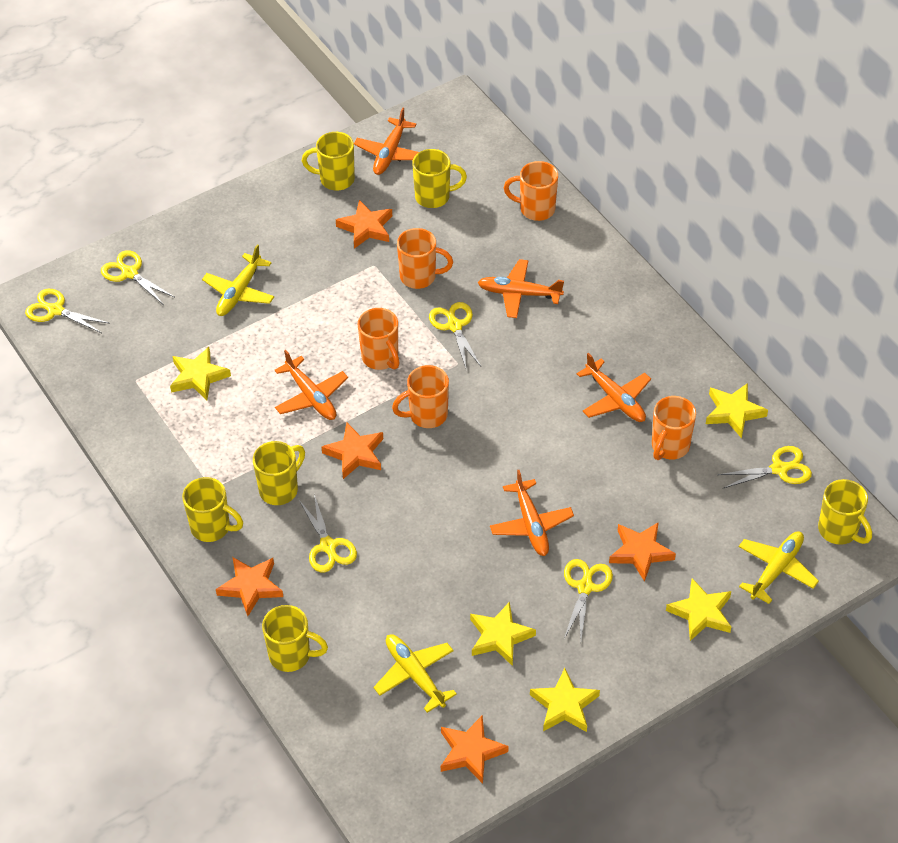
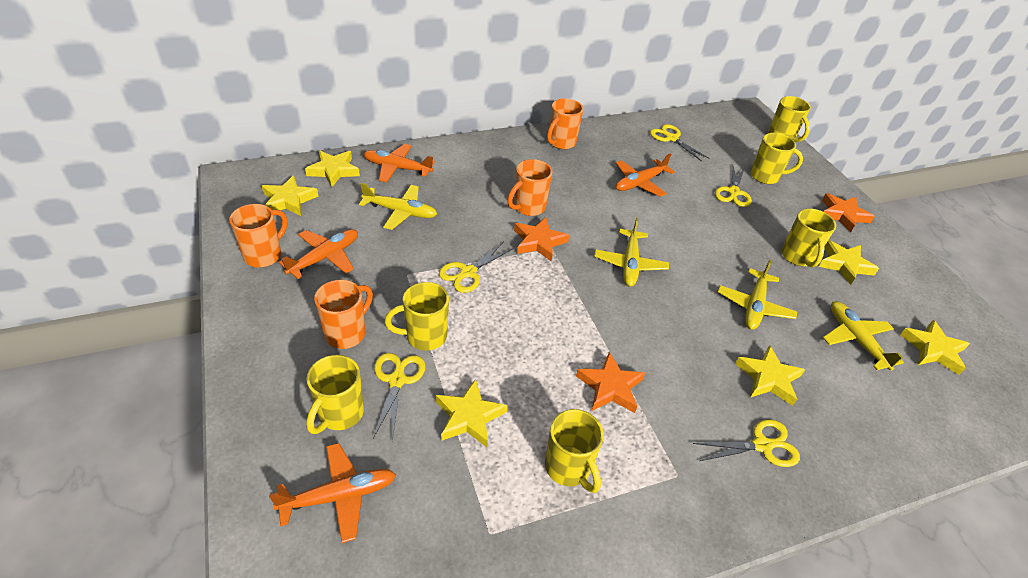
orange mug: [358,308,399,370] [392,365,449,428] [397,228,453,289] [504,161,558,221] [652,396,696,460] = 5 -> [229,204,288,268] [314,280,373,349] [507,159,552,216] [547,98,583,149] = 4
orange plane: [275,350,348,420] [354,107,419,175] [478,259,564,318] [490,470,574,556] [577,353,651,422] = 5 -> [269,443,396,543] [279,229,358,279] [364,144,435,182] [616,153,675,197] = 4
orange star: [216,557,283,616] [322,423,383,479] [336,200,392,249] [441,716,508,784] [609,522,676,582] = 5 -> [514,217,569,261] [576,352,645,413] [822,193,875,232] = 3
yellow plane: [202,244,274,316] [374,634,457,713] [739,531,819,604] = 3 -> [359,183,437,230] [594,218,669,287] [718,260,797,330] [823,301,904,371] = 4
yellow scissors: [25,289,110,333] [101,250,174,305] [299,495,357,573] [429,302,481,371] [564,559,613,640] [717,446,812,488] = 6 -> [373,353,426,441] [439,241,514,293] [650,124,709,162] [693,419,800,467] [715,166,752,207] = 5
yellow star: [170,347,231,400] [470,602,536,666] [530,668,600,732] [666,578,731,641] [706,383,768,438] = 5 -> [262,176,318,216] [305,151,360,188] [436,379,508,447] [735,345,805,406] [818,240,879,285] [900,320,970,375] = 6

